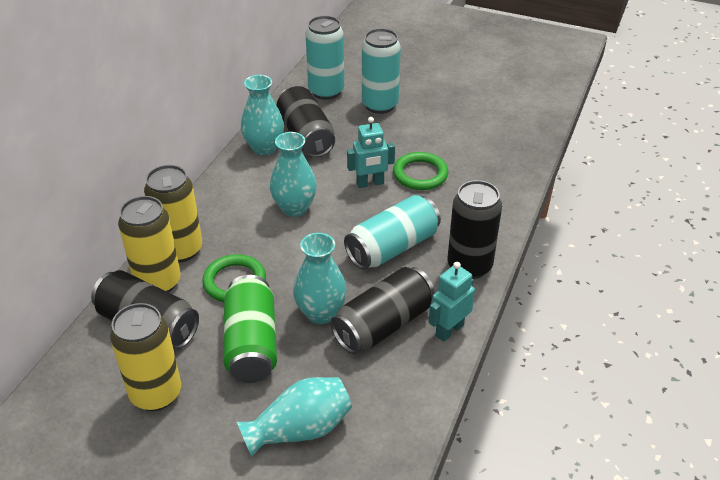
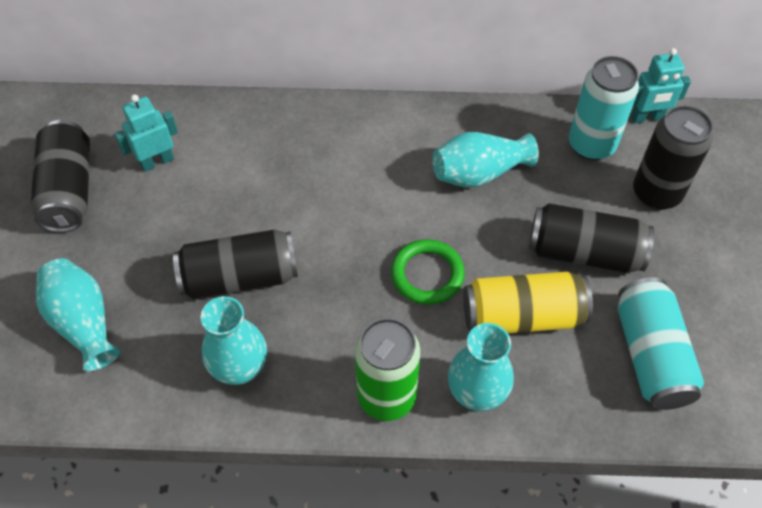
green ring: [202,254,266,302] [393,152,448,190] = 2 -> [391,239,465,305] = 1
turquoise can: [306,16,344,100] [344,195,441,270] [362,28,401,114] = 3 -> [569,56,639,161] [618,277,704,410] = 2
yellow can: [110,303,181,411] [118,196,181,292] [144,165,202,263] = 3 -> [464,271,593,334] = 1

